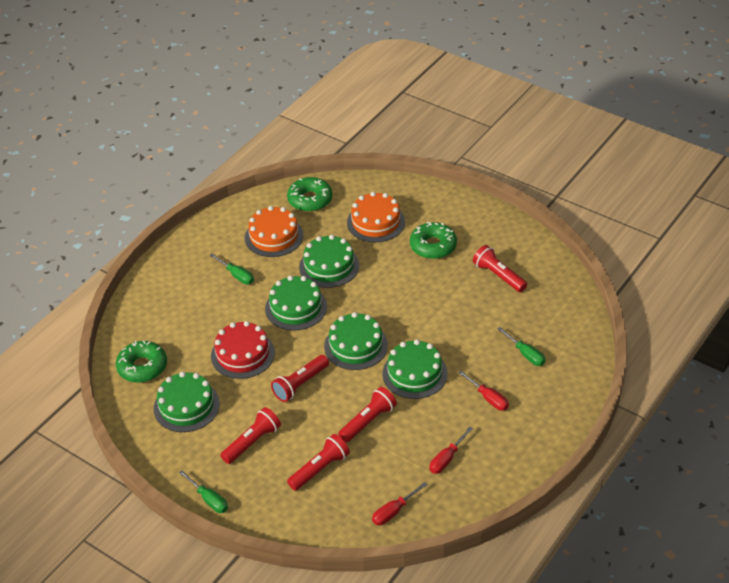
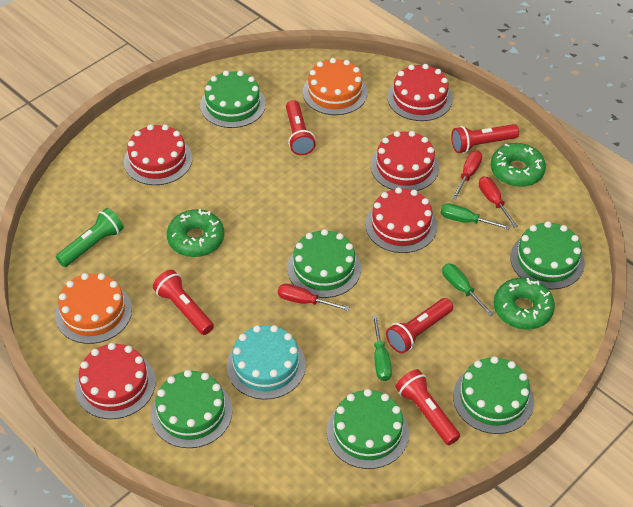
green cake: [154,372,220,432] [265,275,327,330] [299,235,359,288] [324,312,388,370] [382,339,447,399] = 5 -> [151,370,232,448] [200,70,266,128] [287,229,361,298] [327,389,409,469] [453,356,534,434] [510,221,585,290] = 6
green flashlight: none = 0 -> [56,208,124,267] = 1
red cake: [211,321,275,379] = 1 -> [75,343,156,419] [124,124,192,185] [365,187,437,253] [371,131,439,191] [387,64,453,121] = 5
turquoise cake: none = 0 -> [227,325,306,400] = 1

